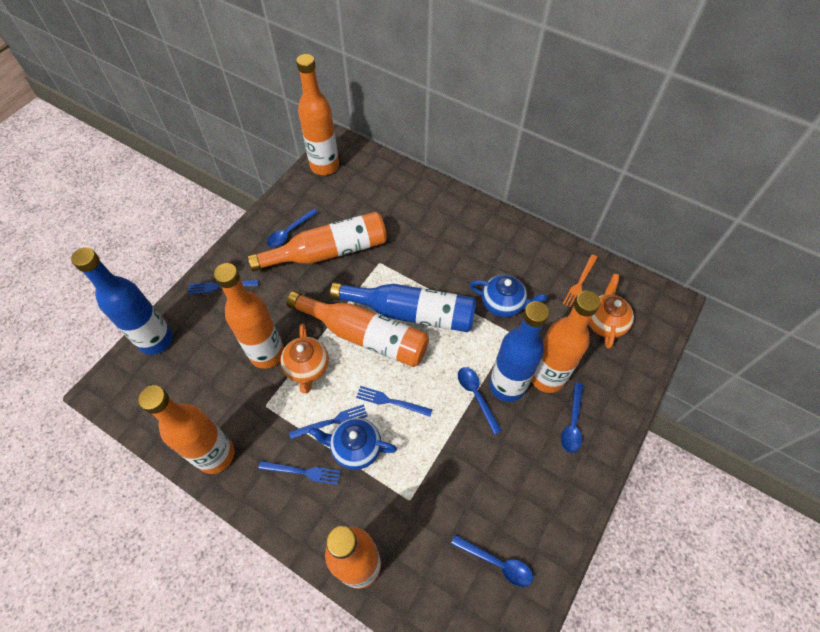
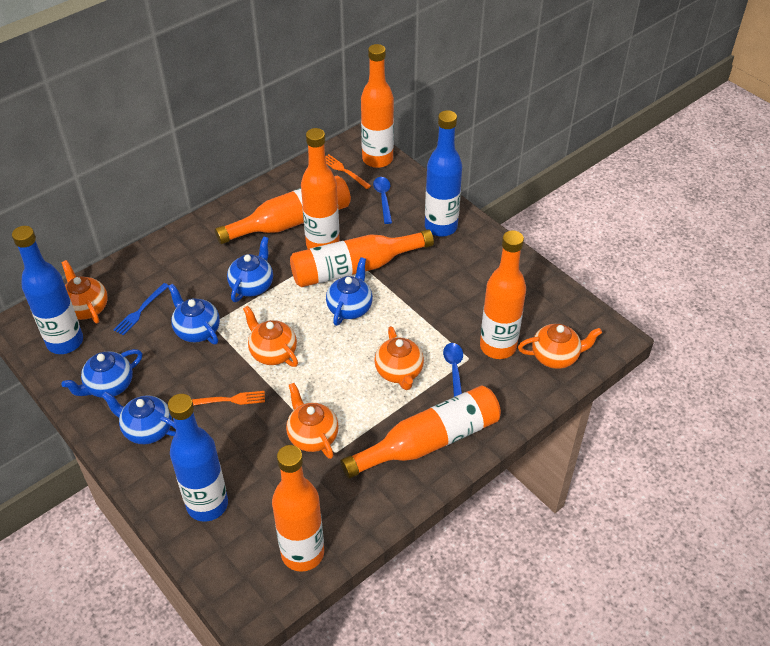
blue fork: [188,280,258,294] [258,461,341,485] [289,404,368,439] [356,386,433,417] = 4 -> [114,283,169,336] = 1
blue spoon: [267,208,318,247] [451,535,533,587] [458,367,502,435] [561,383,584,453] = 4 -> [373,177,392,224] [443,343,463,397] = 2
blue teapot: [308,418,397,470] [470,275,547,317] = 2 -> [62,349,142,398] [102,391,176,444] [168,284,220,344] [227,236,273,302] [326,257,373,326] = 5
orange fork: [563,254,598,308] = 1 -> [192,391,265,406] [325,154,371,189] = 2
orange teapot: [280,324,329,393] [588,274,634,349] = 2 -> [61,260,108,323] [243,306,298,367] [286,383,339,459] [374,326,424,390] [518,324,602,369] = 5

